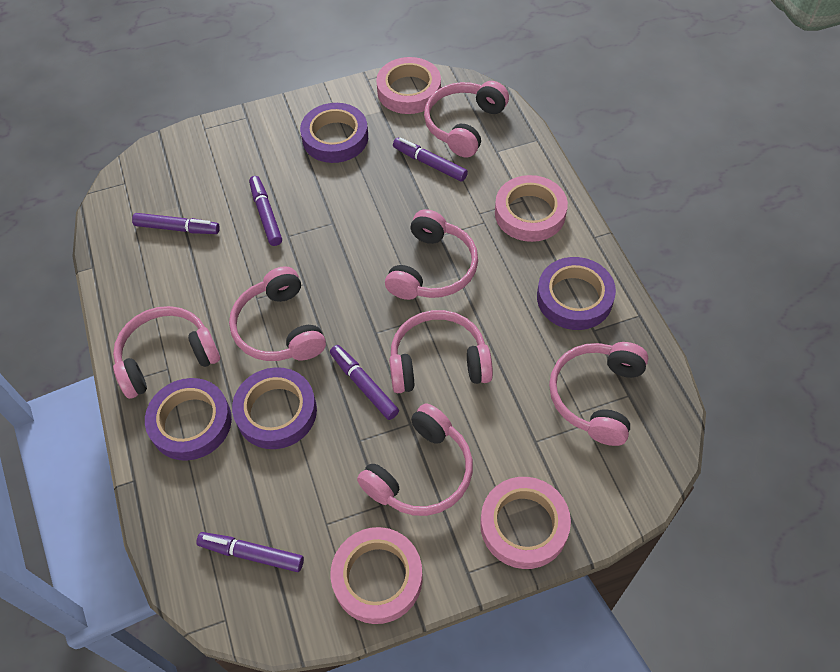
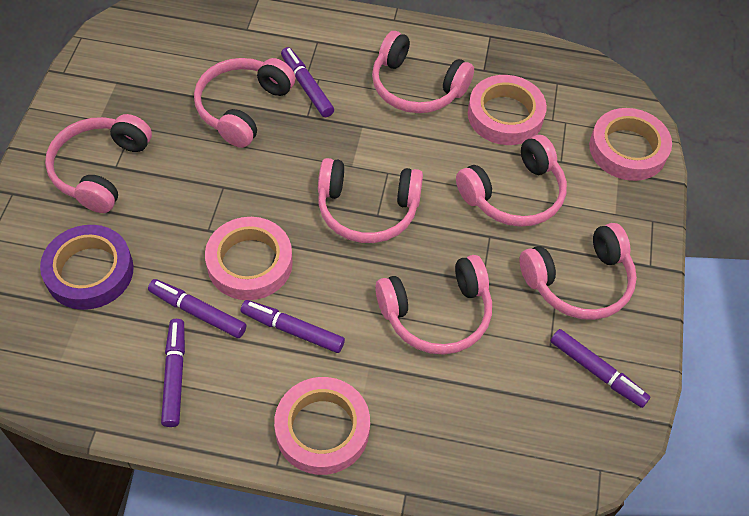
purple tape: [145,378,232,461] [232,367,317,449] [300,103,368,163] [537,257,616,330] = 4 -> [40,225,134,310] = 1

